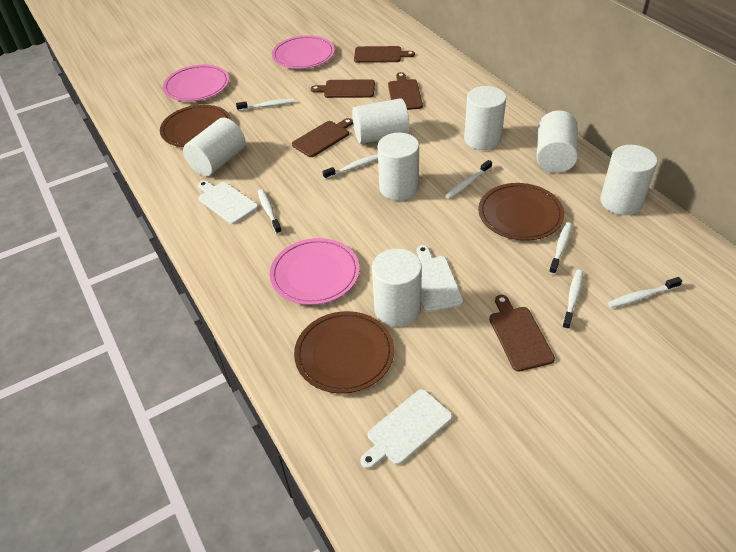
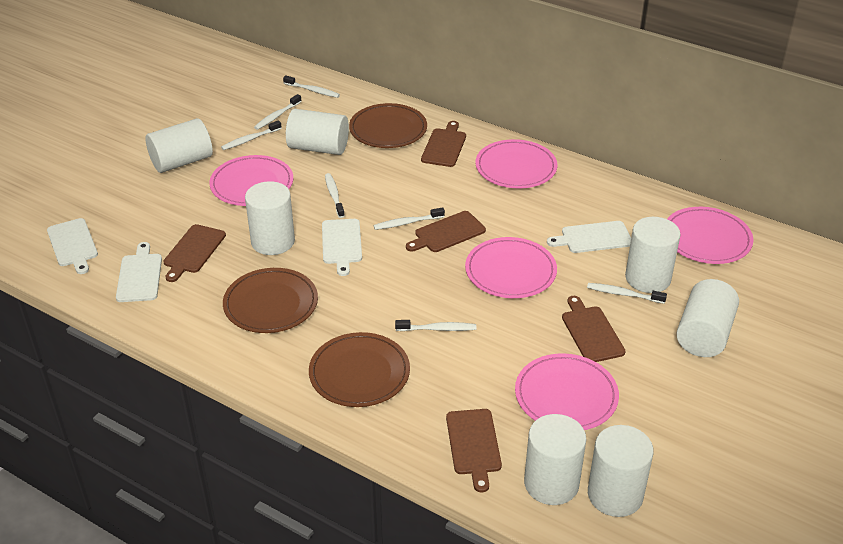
pink plate: [163,65,229,101] [270,238,360,305] [272,35,335,69] = 3 -> [209,155,293,206] [465,237,557,298] [476,139,557,188] [515,353,619,430] [667,207,753,264] = 5
white cutting board: [198,180,258,224] [360,389,452,469] [417,245,463,312] = 3 -> [47,218,98,274] [116,242,162,302] [322,219,362,276] [547,221,631,253] = 4

